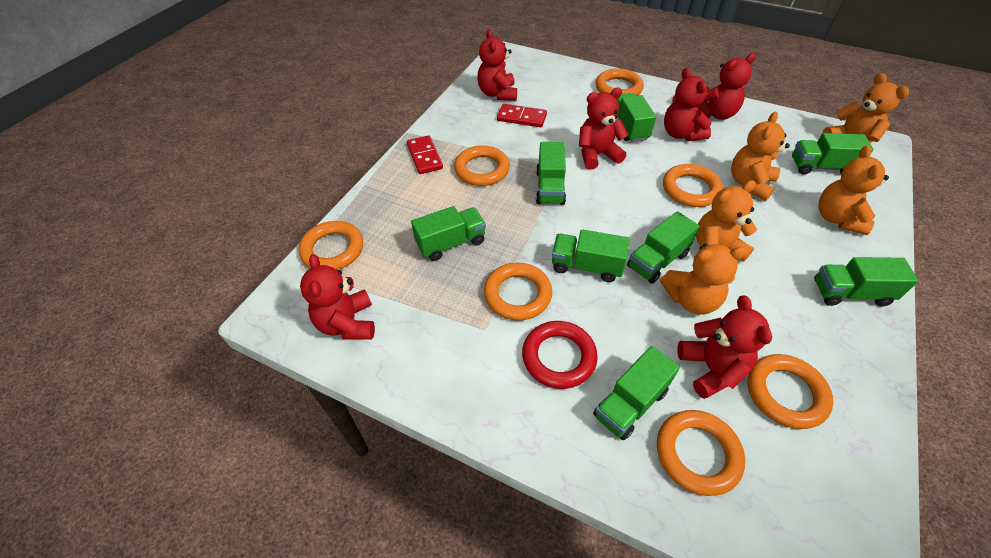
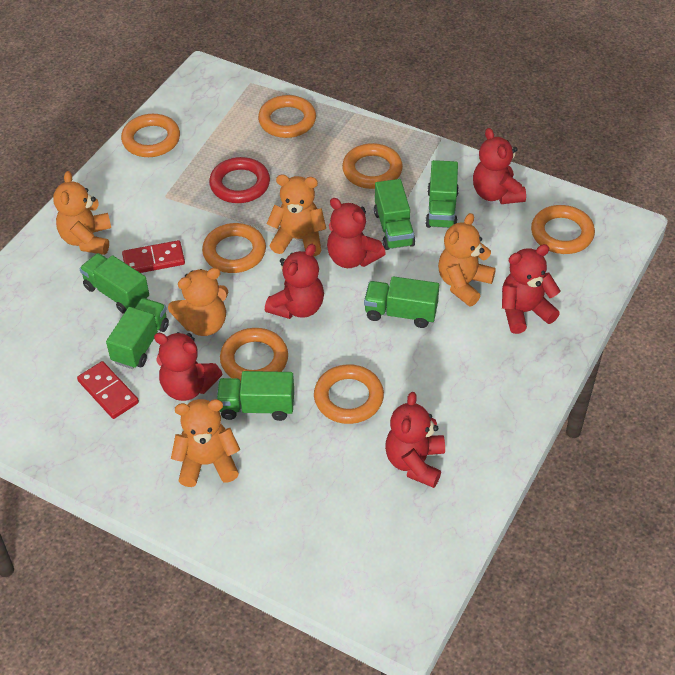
green truck: [411,206,486,261] [536,142,566,205] [552,229,630,282] [593,346,680,440] [615,93,656,142] [627,211,700,284] [792,133,873,175] [814,257,918,307] = 8 -> [79,253,149,314] [106,298,169,369] [217,371,294,421] [364,276,439,328] [374,179,415,250] [425,160,459,228] = 6

